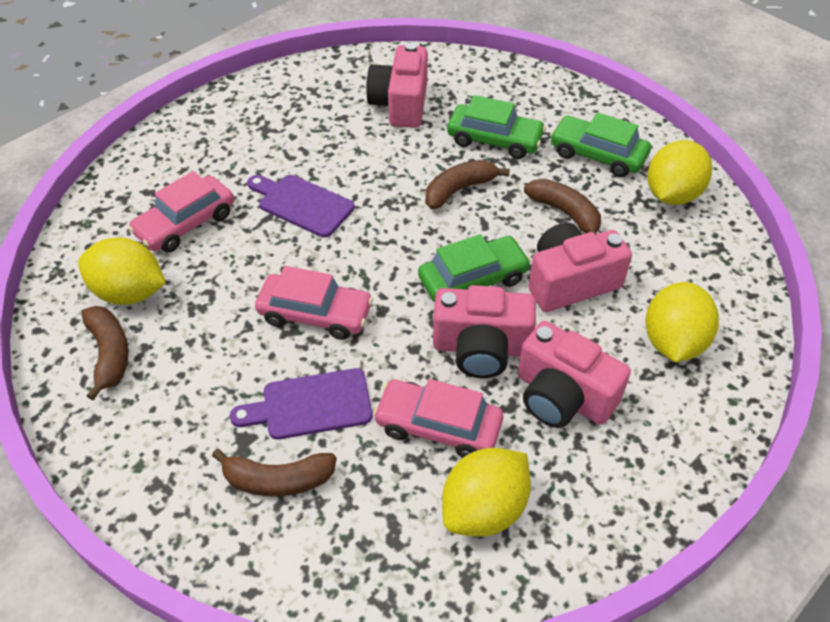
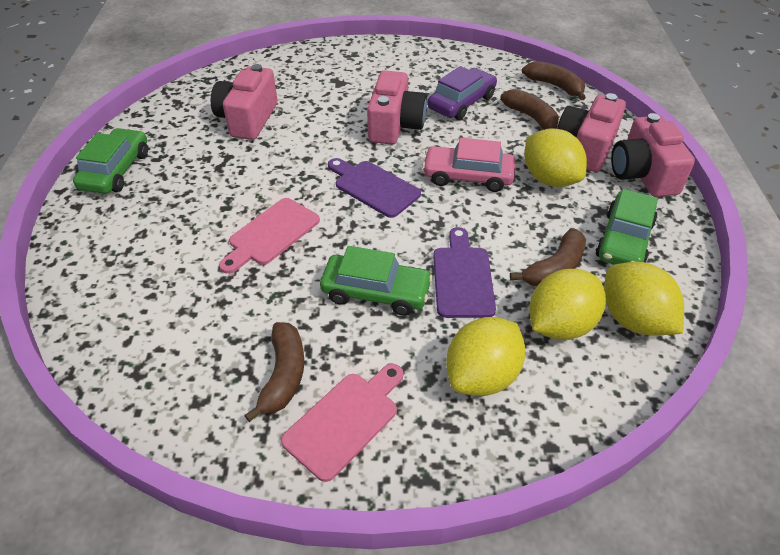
pink car: [128,171,234,252] [255,266,373,340] [373,379,503,458] = 3 -> [422,138,515,192] = 1
pink cutting board: none = 0 -> [219,198,320,274] [281,364,404,482] = 2
purple car: none = 0 -> [427,66,497,120] = 1

